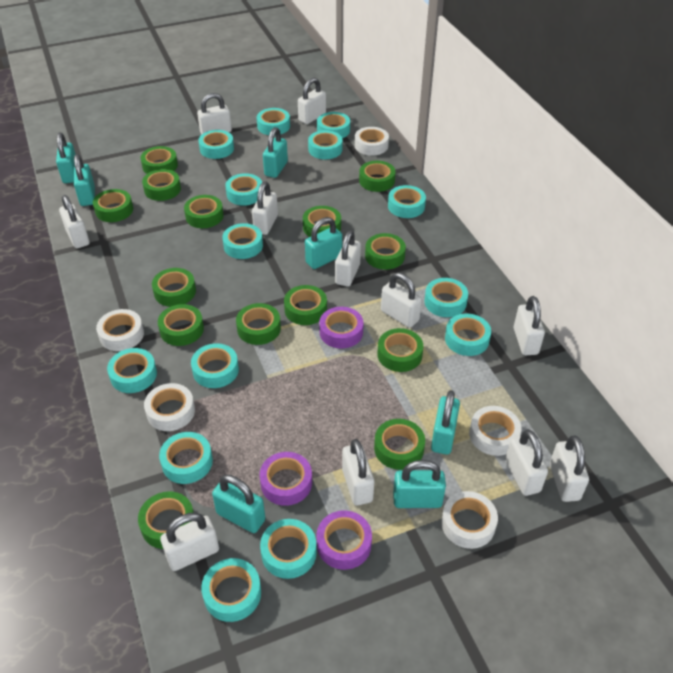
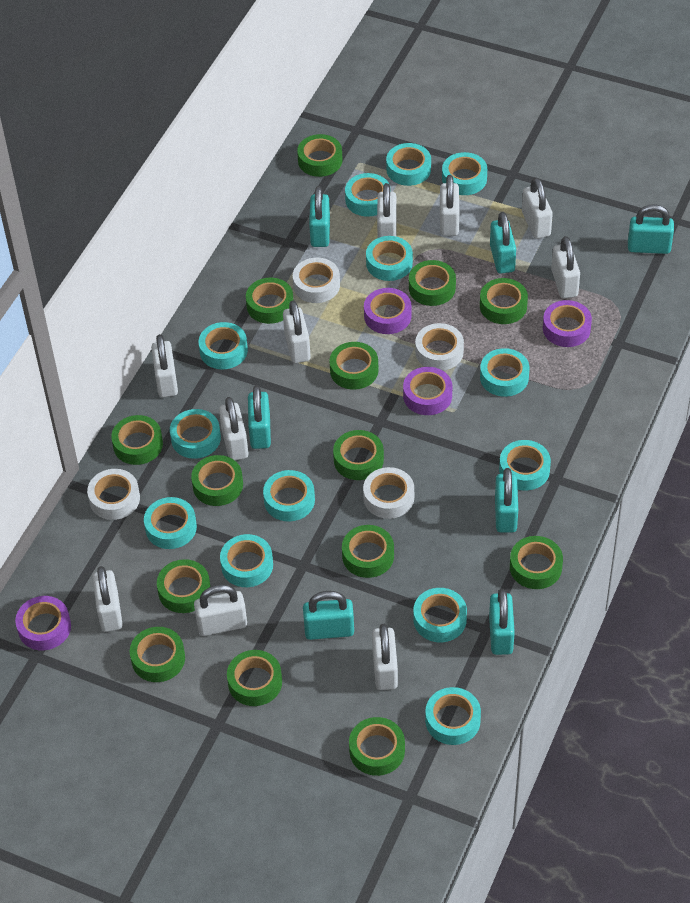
purple tape: [259,452,312,506] [317,511,372,570] [319,307,364,349] = 3 -> [15,596,71,650] [364,288,412,334] [403,367,452,415] [543,300,592,347] = 4
turquoise tape: [107,348,157,393] [159,432,213,484] [191,343,239,388] [198,130,234,159] [201,558,261,622] [222,223,263,259] [225,173,262,206] [257,108,290,135] [260,519,317,579] [308,130,343,159] [317,112,350,138] [388,185,426,218] [424,278,468,317] [445,314,491,356] = 14 -> [144,497,197,549] [170,409,221,459] [199,322,248,369] [220,534,273,587] [263,470,315,521] [345,173,391,217] [366,236,413,281] [386,143,431,186] [413,588,467,642] [425,687,481,745] [442,152,487,195] [480,348,530,397] [499,440,551,491] = 13
white padlock: [59,195,90,248] [160,512,219,571] [197,93,232,134] [252,181,278,235] [298,78,326,124] [335,230,361,287] [342,439,374,506] [381,273,422,328] [505,430,548,496] [514,296,545,355] [550,436,589,502] = 11 -> [92,566,123,632] [151,334,178,397] [194,584,247,636] [219,397,249,460] [283,300,311,363] [372,624,398,690] [377,183,397,238] [440,175,459,236] [522,177,553,239] [551,236,580,299] = 10
white tape: [96,309,144,351] [144,383,195,431] [355,127,389,156] [441,491,498,549] [469,406,522,456] = 5 -> [87,469,140,520] [293,258,340,303] [363,467,414,519] [415,323,464,371] = 4

